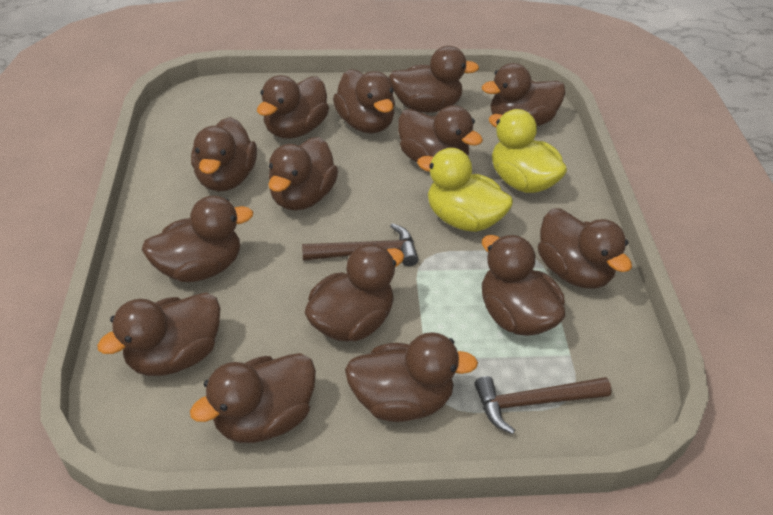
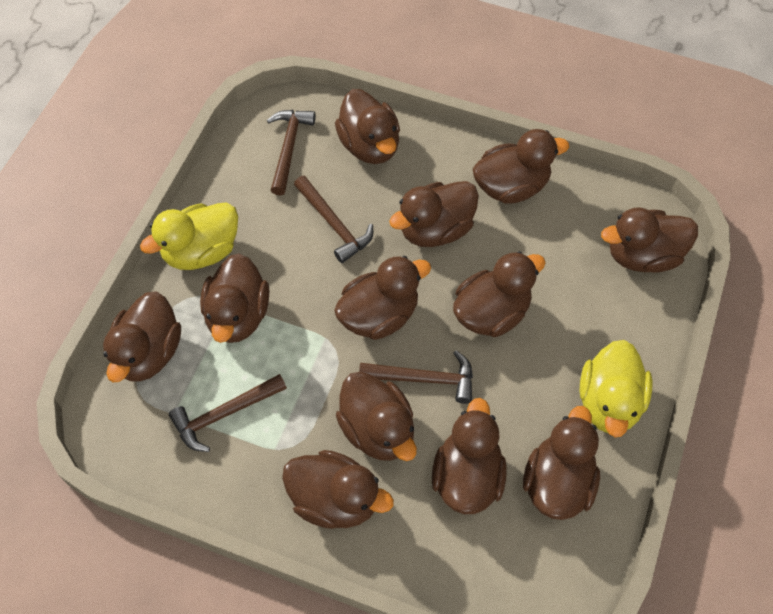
brown duck: [97,292,220,376] [142,196,253,282] [190,353,316,443] [191,117,257,192] [257,75,329,139] [268,137,338,211] [304,244,404,342] [333,69,395,133] [345,332,478,422] [389,46,479,113] [398,105,483,162] [482,63,566,126] [482,235,565,336] [538,208,632,289] = 14 -> [103,292,181,382] [200,253,269,343] [282,450,394,529] [334,256,431,340] [335,89,400,164] [336,372,417,461] [389,181,479,247] [432,398,507,514] [453,251,546,337] [473,129,569,203] [523,406,600,520] [601,208,698,273] = 12
brown hammer: [302,223,418,266] [474,376,611,434] = 2 -> [169,374,287,452] [267,110,316,196] [294,176,373,263] [359,350,473,404] = 4

